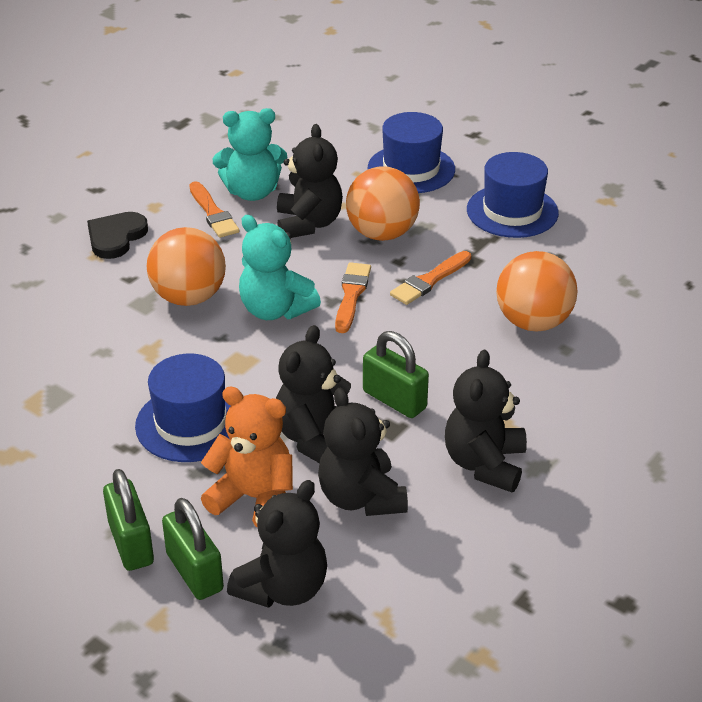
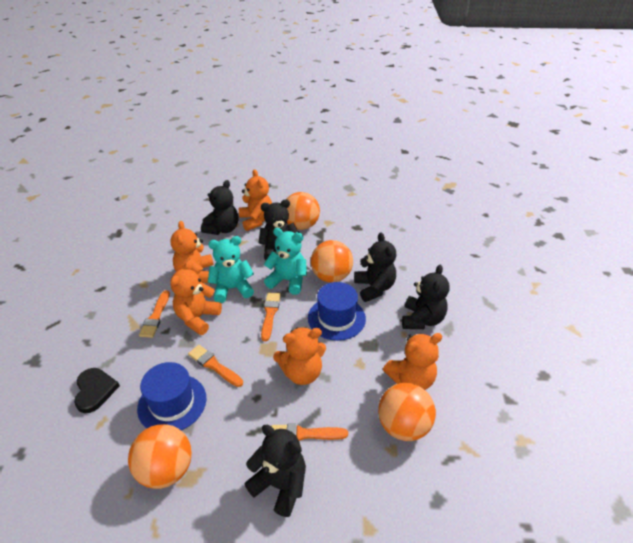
blue hat: [135,353,231,462] [367,112,455,193] [467,152,559,238] = 3 -> [137,362,206,430] [308,282,366,341] = 2
green padlock: [103,469,154,571] [162,498,224,600] [363,331,429,418] = 3 -> none = 0
orange ball: [147,227,226,306] [346,166,420,241] [496,251,578,332] = 3 -> [128,424,192,489] [287,192,320,230] [311,240,353,283] [378,383,436,441] = 4
orange brush: [189,181,239,238] [335,262,371,333] [390,251,471,305] = 3 -> [139,290,170,338] [188,345,243,387] [261,292,281,341] [271,424,348,441] = 4
orange teddy bear: [201,387,293,527] = 1 -> [170,221,214,283] [170,261,222,335] [239,170,272,231] [273,327,326,385] [383,333,442,390] = 5

